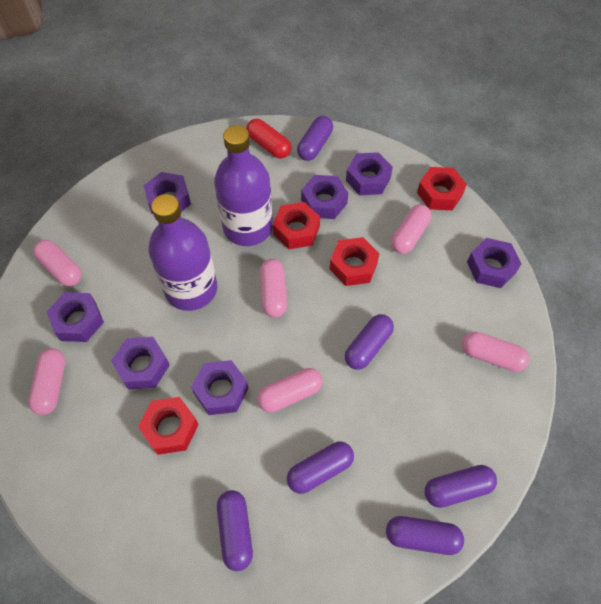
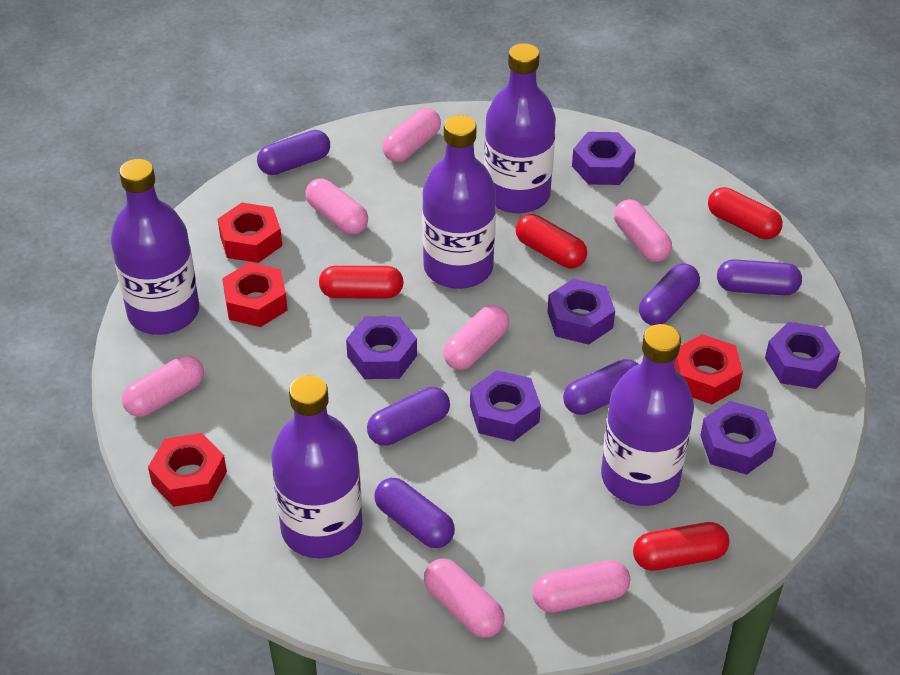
pink capsule: [28,348,65,415] [33,240,82,286] [257,368,322,413] [260,259,287,317] [391,204,432,254] [462,332,530,372] = 6 -> [122,355,204,417] [305,178,368,234] [382,108,441,162] [424,559,505,638] [443,305,509,370] [532,560,630,613] [614,199,672,262] = 7
purple bottle: [149,194,217,311] [214,125,273,246] = 2 -> [111,159,199,335] [271,375,362,559] [422,115,496,289] [484,43,556,214] [601,324,694,506] = 5
purple nut: [47,292,104,342] [111,337,170,389] [144,172,191,214] [191,360,248,415] [301,175,348,219] [346,152,393,195] [467,238,521,288] = 7 -> [346,316,417,379] [470,370,541,442] [547,279,615,345] [572,132,636,185] [700,401,777,475] [765,322,840,389] = 6
red capsule: [246,119,291,159] = 1 -> [319,266,404,299] [515,214,587,269] [633,522,729,571] [708,187,783,239] = 4

